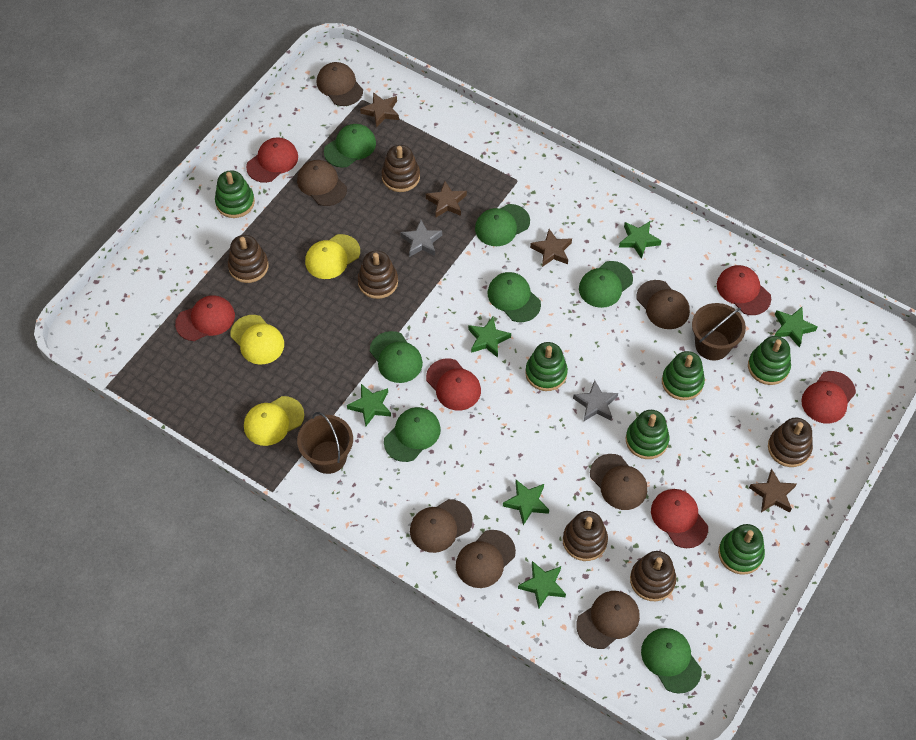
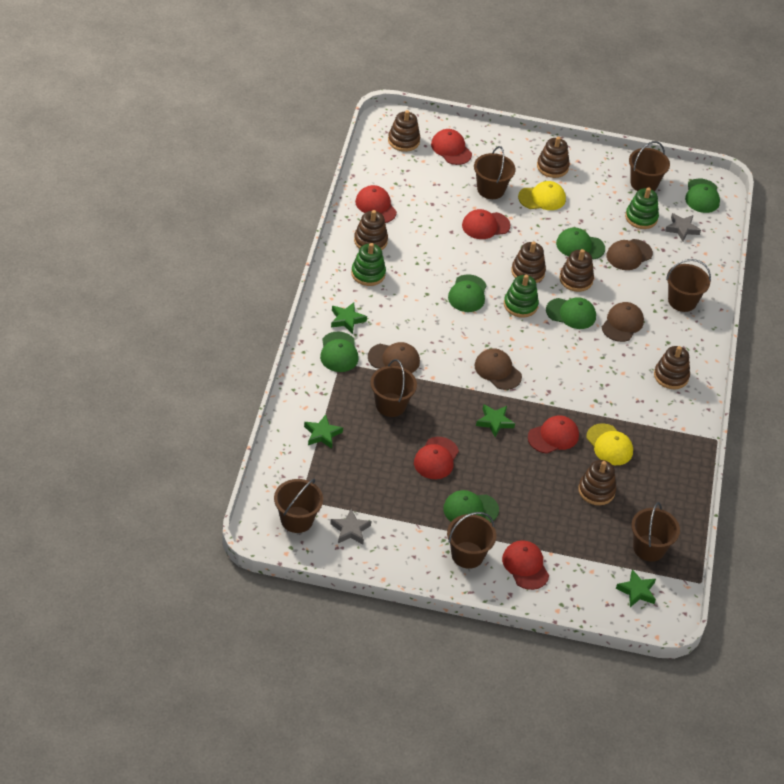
brown bucket: [297,412,353,474] [692,303,746,361] = 2 -> [274,479,323,533] [370,359,417,417] [447,512,496,569] [474,146,515,199] [629,141,670,191] [631,502,680,562] [666,259,711,312] = 7
brown cap: [297,160,347,206] [316,62,363,106] [410,499,473,553] [456,530,516,588] [576,591,640,649] [590,454,647,510] [636,280,690,329] = 7 -> [368,342,420,373] [475,348,522,390] [602,302,644,342] [607,239,653,270] = 4
brown stacking toy: [228,235,269,283] [358,250,398,299] [381,145,420,192] [563,511,608,561] [630,551,676,601] [768,418,813,467] = 6 -> [354,210,388,250] [388,110,420,152] [511,241,546,283] [537,137,570,178] [559,249,594,292] [578,460,616,505] [654,346,690,389] = 7
brown star: [360,92,399,128] [426,181,467,217] [530,229,572,267] [749,469,797,513] = 4 -> none = 0
green cap: [324,124,376,168] [370,331,423,383] [384,407,441,462] [475,204,530,246] [488,272,541,322] [579,261,633,308] [641,628,702,693] = 7 -> [320,332,359,372] [443,490,499,523] [448,274,487,312] [546,297,596,329] [556,227,605,259] [685,178,720,213] = 6
green stacking toy: [215,170,255,218] [525,342,568,391] [626,410,670,459] [662,351,705,400] [718,524,765,574] [748,336,791,385] = 6 -> [351,243,386,286] [504,275,539,318] [625,187,659,229] = 3
green star: [347,384,391,426] [468,317,511,358] [503,480,549,525] [518,561,566,608] [619,221,661,259] [775,307,817,348] = 6 -> [304,414,343,449] [331,303,367,334] [476,404,515,438] [616,569,656,607] = 4
yellow cap: [230,315,284,365] [244,396,304,446] [305,234,360,279] = 3 -> [518,181,566,210] [586,423,633,465] = 2

